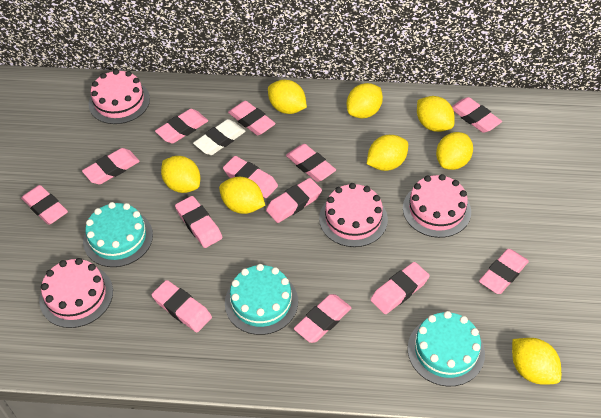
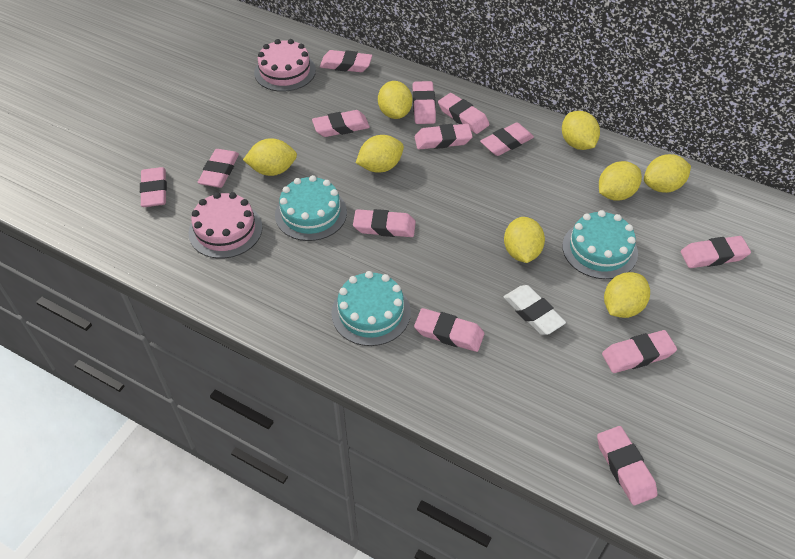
pink cake: [39,258,113,328] [88,69,150,124] [319,183,388,247] [403,174,471,238] = 4 -> [188,192,263,259] [254,39,316,92] = 2

